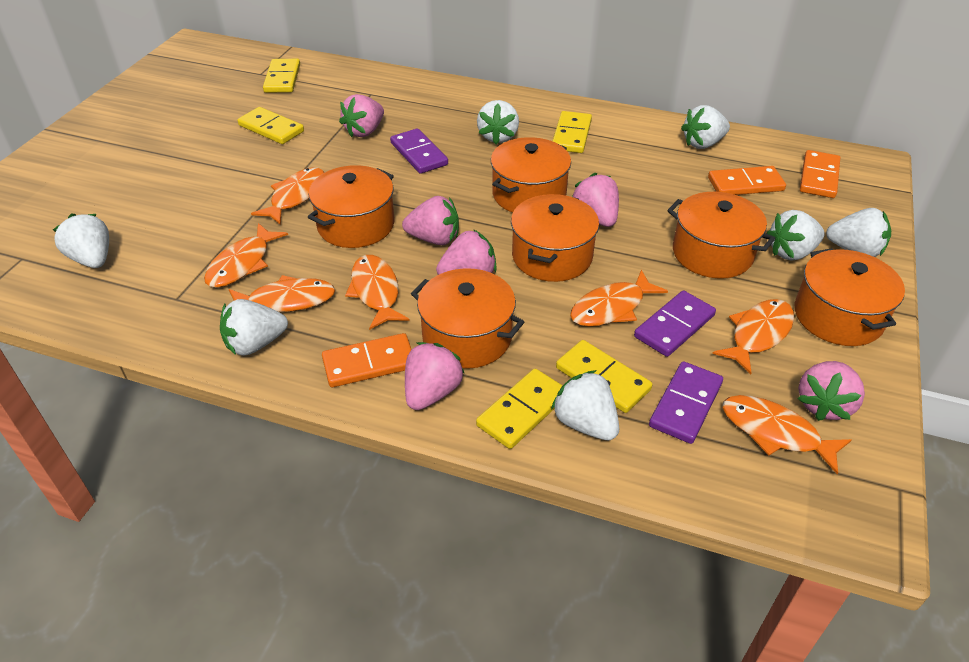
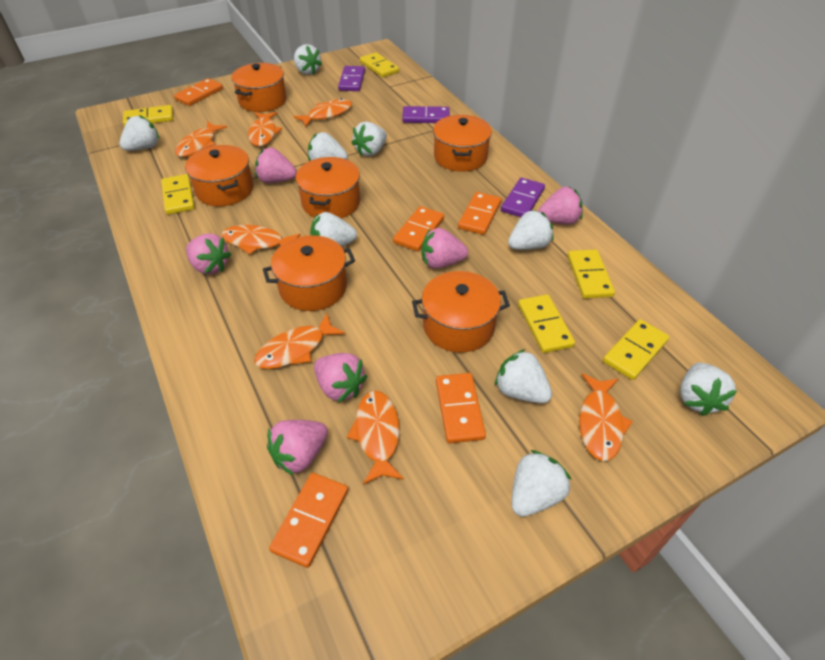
orange domino: [322,333,412,387] [708,166,786,195] [800,150,840,198] = 3 -> [174,78,223,106] [269,473,348,568] [393,206,444,251] [436,373,486,443] [458,192,501,235] = 5
white strawberry: [53,214,109,268] [220,299,288,356] [477,100,519,144] [551,370,619,440] [681,105,730,149] [766,210,825,261] [826,208,891,257] = 7 -> [119,115,160,151] [294,44,322,75] [308,132,348,161] [310,212,357,247] [352,122,387,156] [495,349,552,403] [508,210,553,250] [512,450,571,517] [680,363,737,416] = 9
yellow domino: [237,107,304,144] [263,59,300,93] [476,368,563,449] [553,111,592,153] [556,340,653,413] = 5 -> [123,105,173,126] [161,174,195,215] [360,52,399,77] [518,294,575,353] [567,249,615,299] [603,319,669,380] = 6

